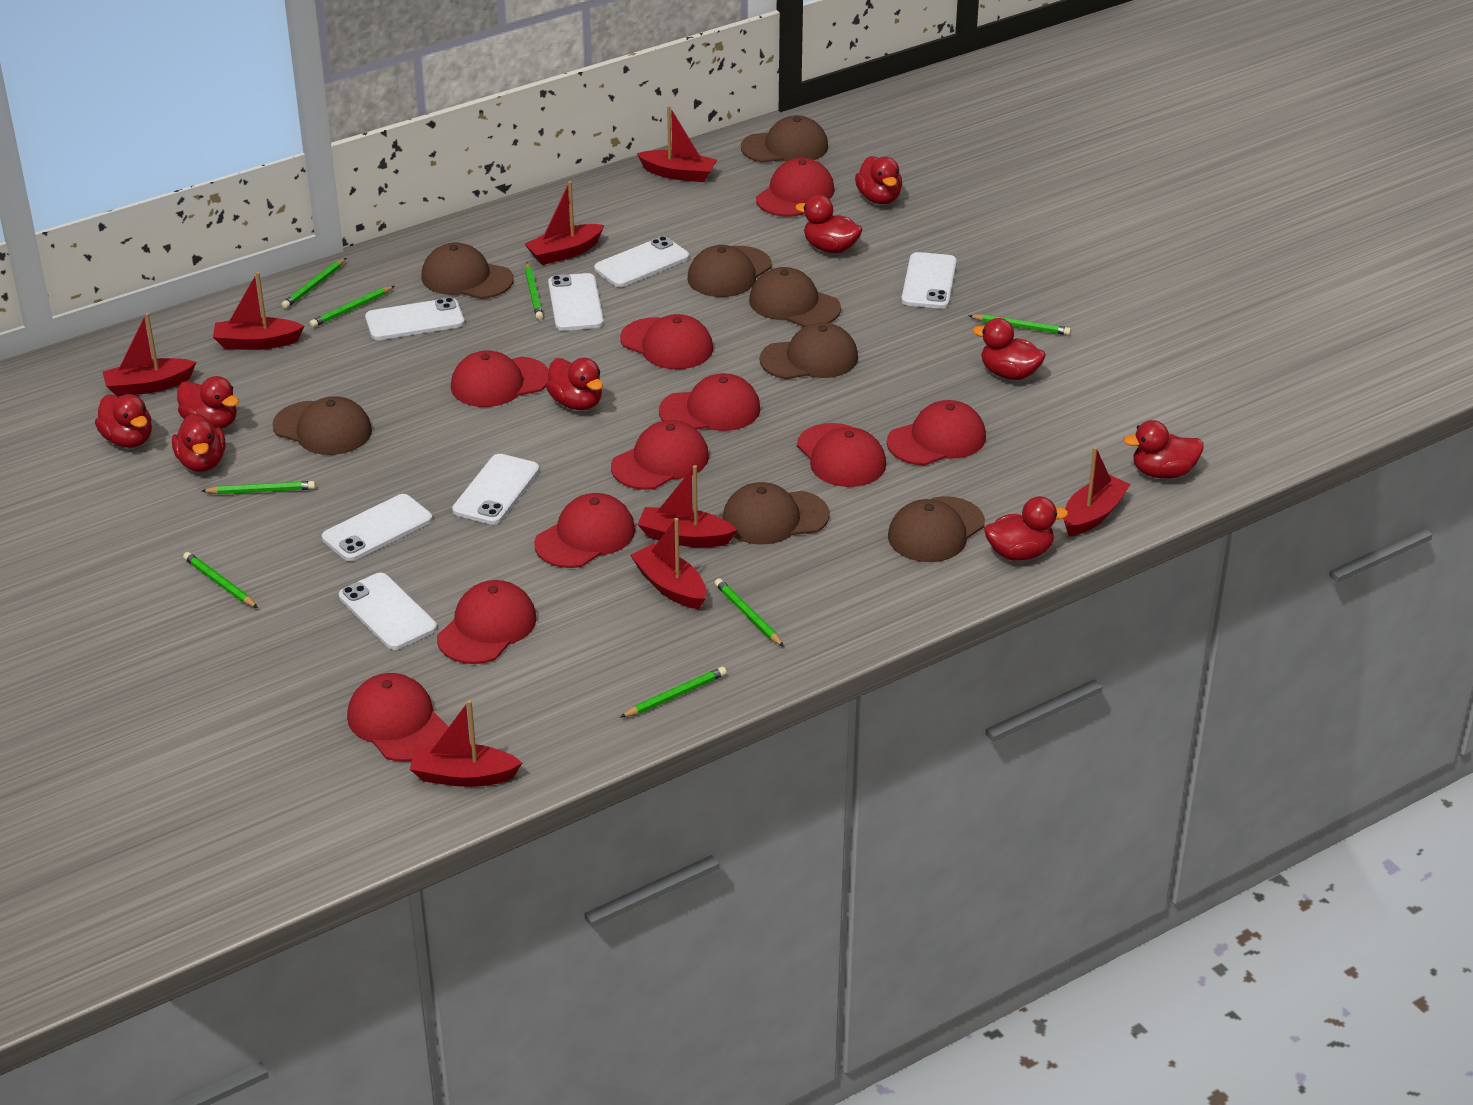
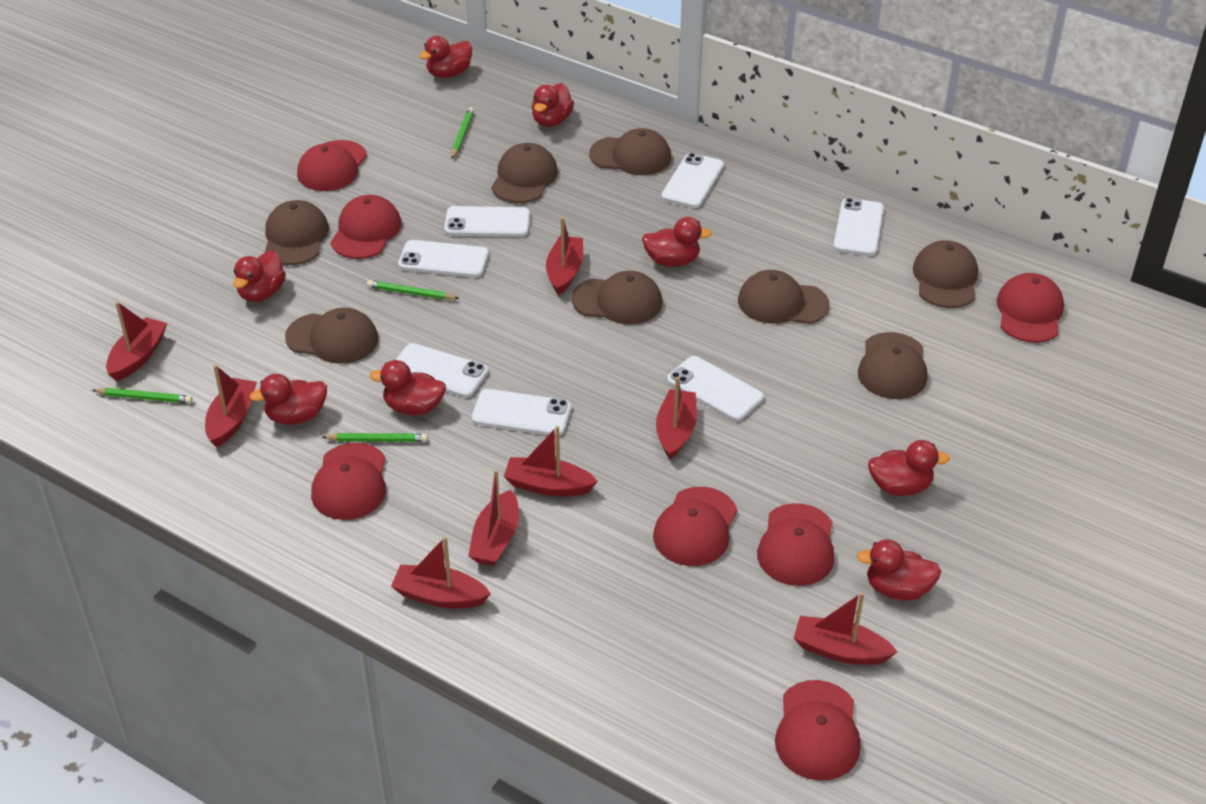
green pencil: [183,552,258,608] [202,481,316,494] [281,258,346,309] [310,286,394,328] [525,263,543,320] [620,667,727,718] [715,578,784,647] [968,314,1071,335] = 8 -> [92,388,193,403] [322,433,428,442] [367,280,459,300] [451,107,474,159] = 4
red cap: [347,673,449,762] [437,580,537,664] [451,351,549,407] [534,493,635,568] [611,420,709,490] [620,314,713,369] [659,373,760,431] [756,158,835,217] [797,423,886,487] [887,400,986,465] = 10 -> [297,140,367,191] [311,442,386,520] [330,195,401,259] [653,487,737,566] [757,503,834,586] [775,680,861,780] [996,273,1064,343] = 7
red duck: [95,394,152,448] [172,413,226,472] [177,376,239,429] [546,358,603,410] [795,195,863,253] [855,156,902,204] [972,318,1046,380] [984,496,1068,561] [1123,420,1204,479] = 9 -> [233,250,286,302] [249,374,327,425] [370,360,446,415] [419,36,472,78] [532,83,574,127] [642,217,712,267] [857,540,942,601] [868,440,950,496] = 8

